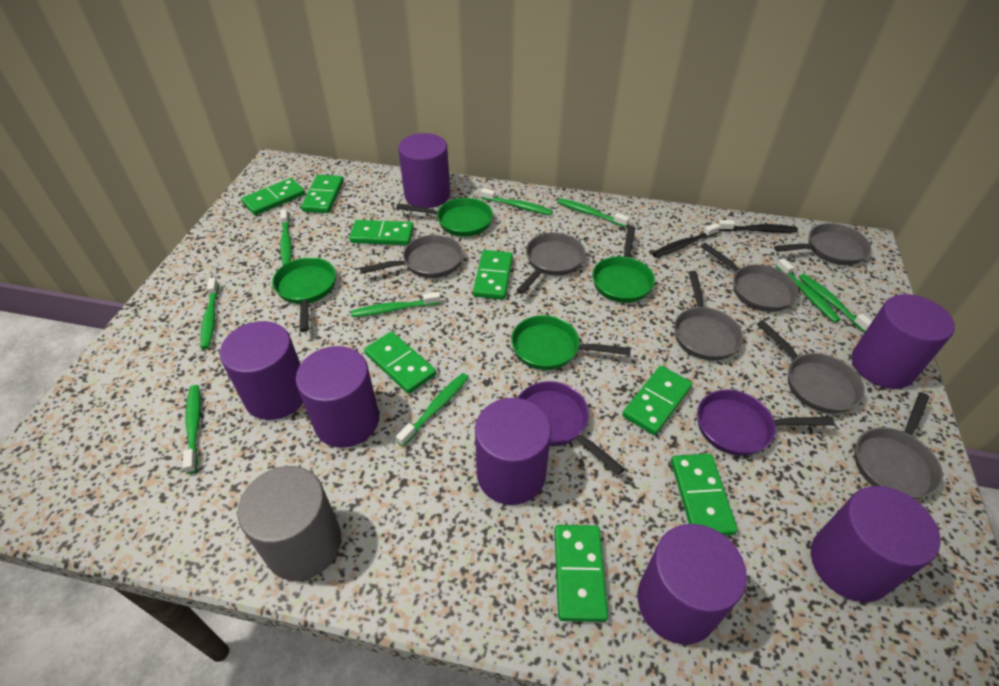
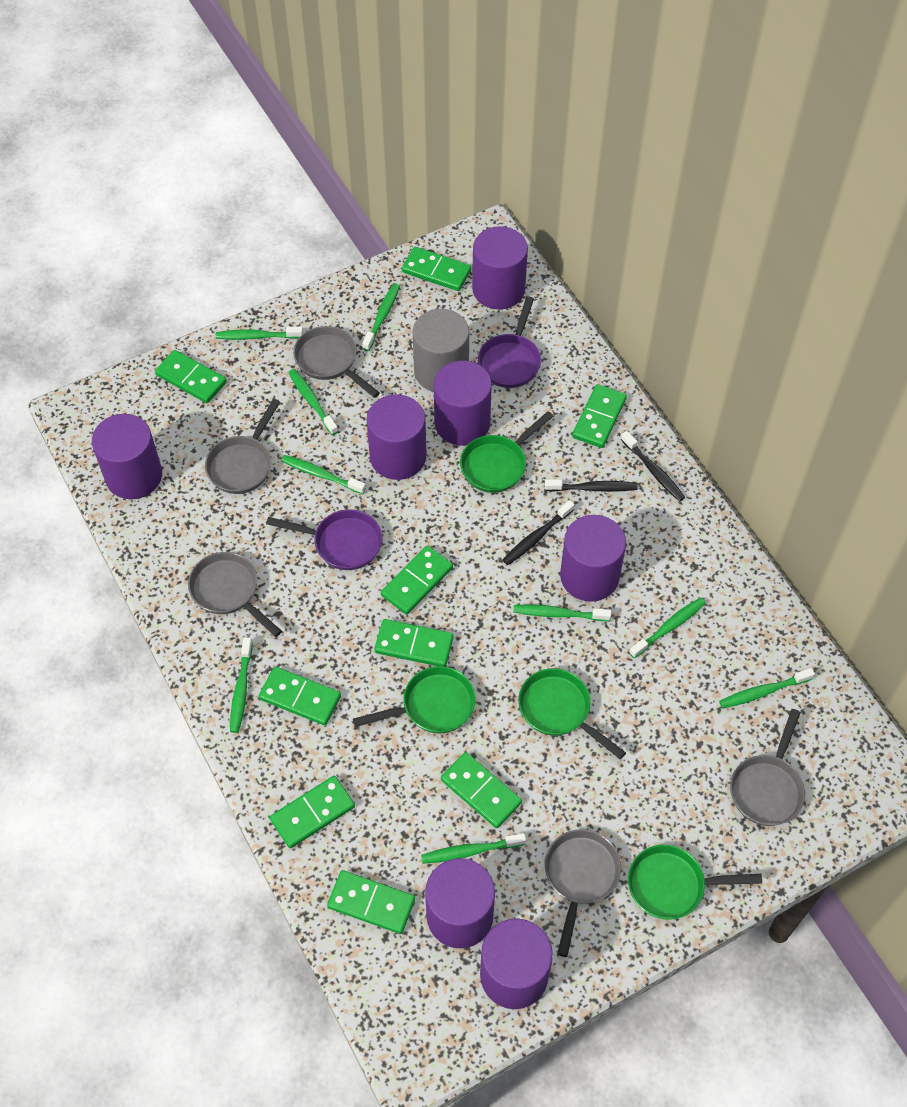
black toothbrush: [652,223,720,258] [718,220,798,233] = 2 -> [503,500,575,565] [545,479,638,492] [621,431,685,502] = 3
green domino: [241,178,305,215] [301,175,344,213] [349,220,414,245] [364,332,436,394] [473,250,513,299] [555,525,608,622] [622,366,692,435] [671,454,738,536] = 8 -> [155,350,227,403] [259,666,341,726] [270,776,355,848] [327,870,415,934] [374,619,454,667] [381,545,453,615] [402,247,471,291] [441,752,522,828] [572,384,627,448] = 9
grey pan: [360,235,463,278] [516,232,585,294] [674,271,743,361] [700,243,798,312] [757,320,865,414] [774,223,871,265] [855,392,943,499] = 7 -> [188,552,282,637] [205,399,280,494] [293,326,380,398] [545,829,621,957] [730,709,805,826] = 5

